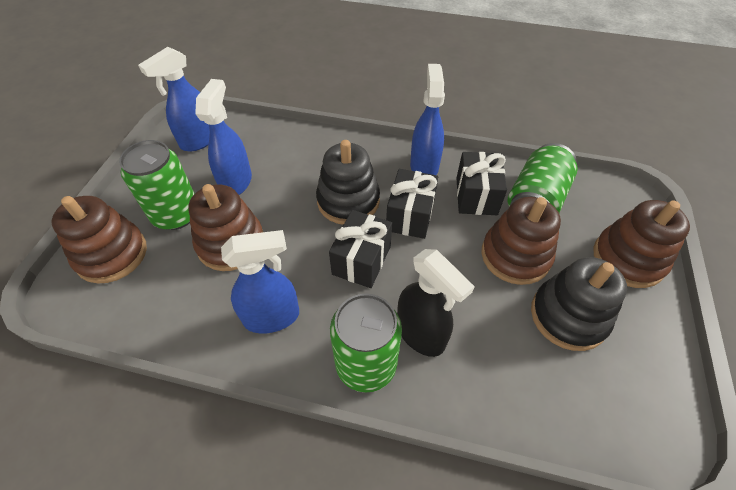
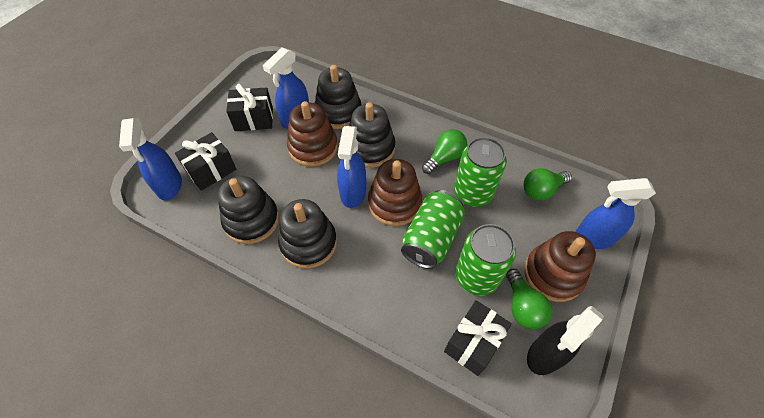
black stacking toy: [316,140,380,225] [531,257,627,351] = 2 -> [218,176,279,244] [278,199,337,269] [315,65,361,129] [349,102,395,168] = 4
brown stacking toy: [51,196,147,284] [188,184,263,271] [481,197,561,285] [593,200,690,288] = 4 -> [287,101,338,167] [368,159,422,226] [524,231,596,302] = 3
green light bulb: none = 0 -> [422,129,467,174] [506,269,552,329] [523,168,572,200] = 3

